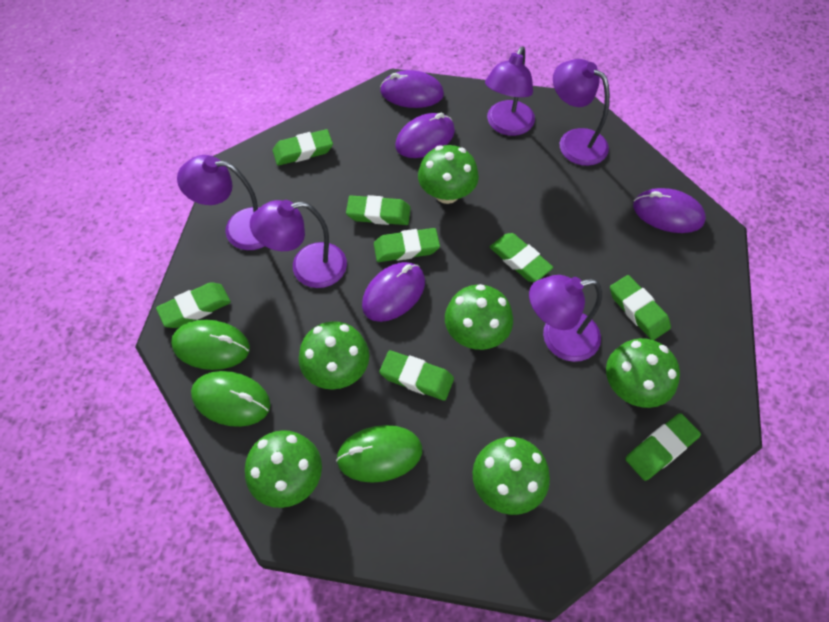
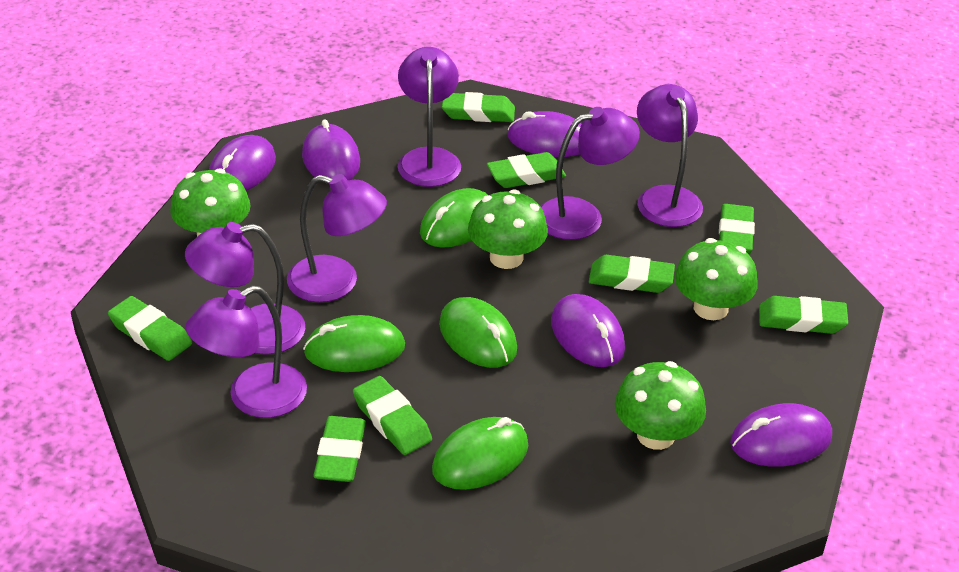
green mouse: [171,320,250,370] [191,371,270,427] [336,425,422,483] = 3 -> [303,315,405,372] [420,188,488,248] [432,417,528,490] [439,297,517,368] = 4
green mushroom: [245,430,322,508] [299,321,369,390] [418,145,479,204] [445,284,513,350] [472,437,550,515] [606,338,680,408] = 6 -> [170,169,251,236] [468,189,548,269] [615,361,706,450] [674,238,758,320] = 4
purple lamp: [177,155,265,250] [250,200,347,288] [485,46,535,136] [529,275,602,362] [553,59,610,166] = 5 -> [185,222,305,355] [186,286,307,418] [287,174,387,302] [398,47,461,187] [541,107,640,240] [637,84,703,227] = 6
purple mouse: [362,262,425,322] [380,70,444,108] [395,113,455,158] [633,188,706,233] = 4 -> [209,135,276,190] [302,119,360,180] [508,111,582,157] [551,294,625,367] [730,403,832,467] = 5

